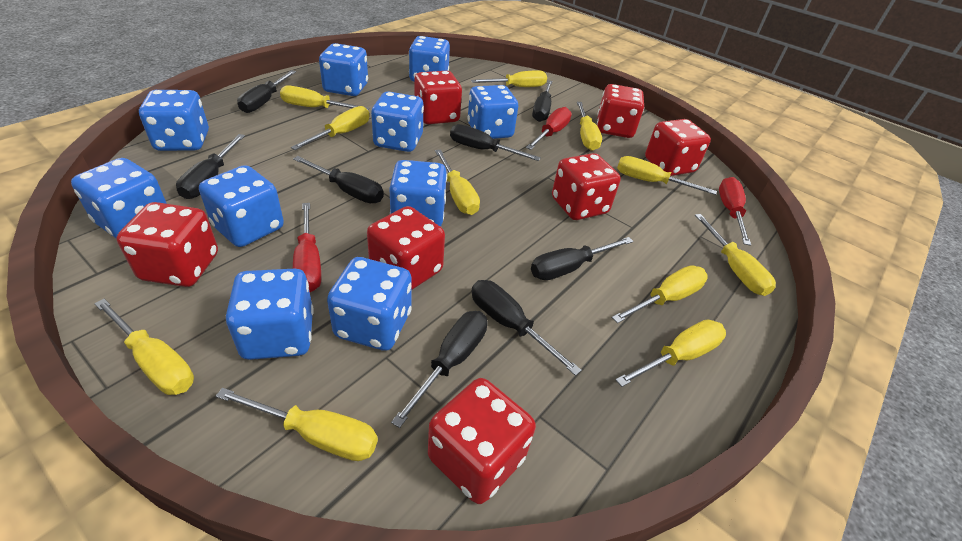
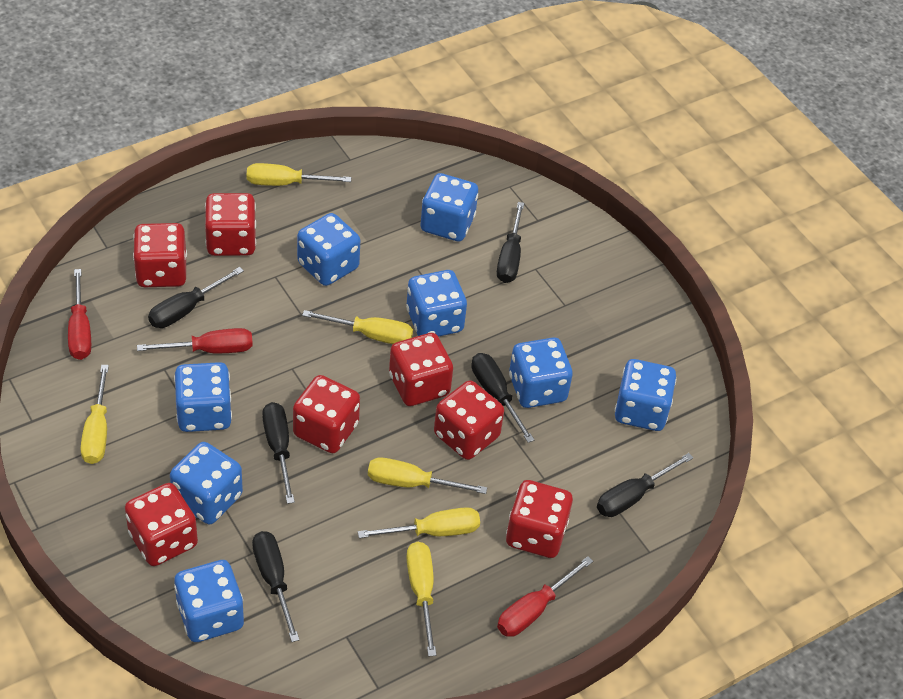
black screwdriver: [176,134,245,199] [237,70,296,113] [293,156,384,203] [391,311,488,428] [450,124,541,161] [472,280,582,376] [531,237,634,280] [532,80,552,122] = 8 -> [148,267,244,328] [252,531,300,642] [262,402,295,504] [472,353,534,443] [497,202,524,283] [597,453,693,517] = 6
blue dice: [71,158,167,239] [139,90,209,151] [199,165,284,247] [226,269,314,360] [319,43,368,96] [327,257,412,351] [371,91,424,152] [389,160,447,227] [409,36,450,82] [468,85,518,139] = 10 -> [170,442,243,524] [174,362,232,432] [174,560,244,642] [297,213,360,286] [406,270,467,337] [420,173,478,241] [509,338,573,408] [615,359,676,431] = 8
yellow screwdriver: [94,299,194,395] [216,388,378,461] [280,85,369,110] [291,106,369,150] [435,149,480,215] [471,70,547,87] [577,102,602,151] [612,266,708,323] [615,319,726,387] [617,156,717,195] [695,214,776,296] = 11 -> [81,365,109,464] [247,163,351,186] [302,310,413,344] [358,507,480,538] [368,457,487,494] [406,542,436,656] = 6

